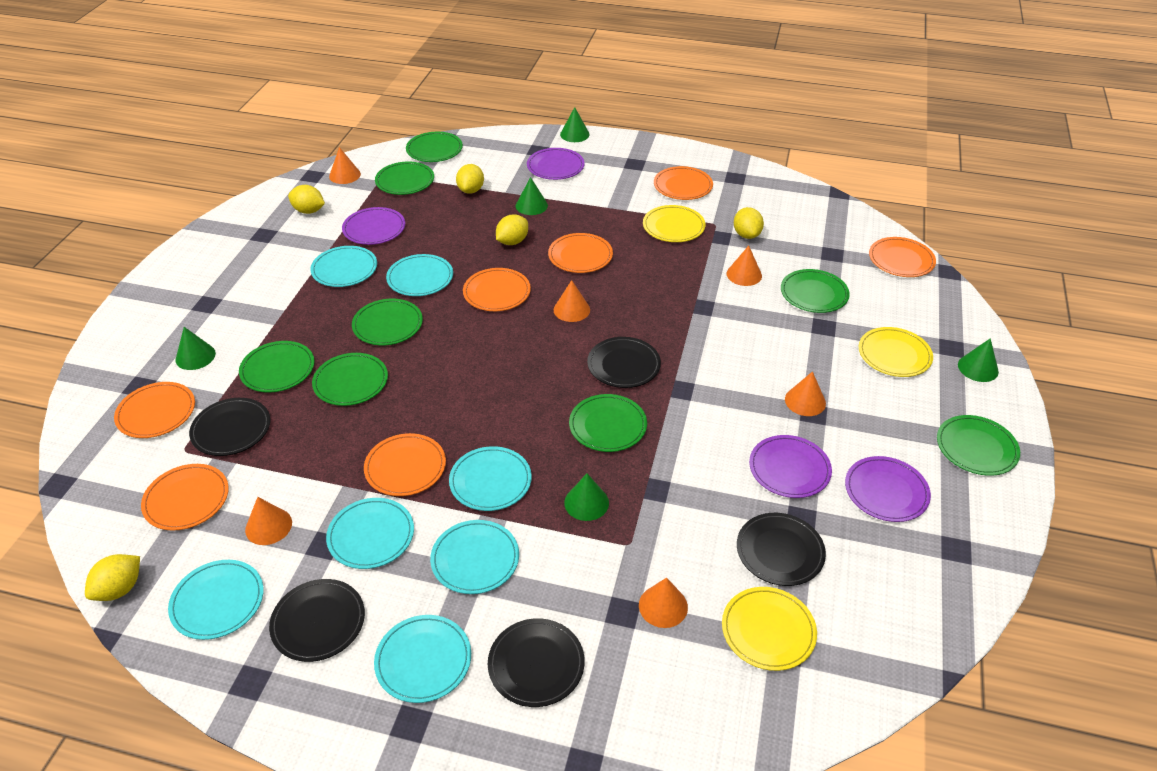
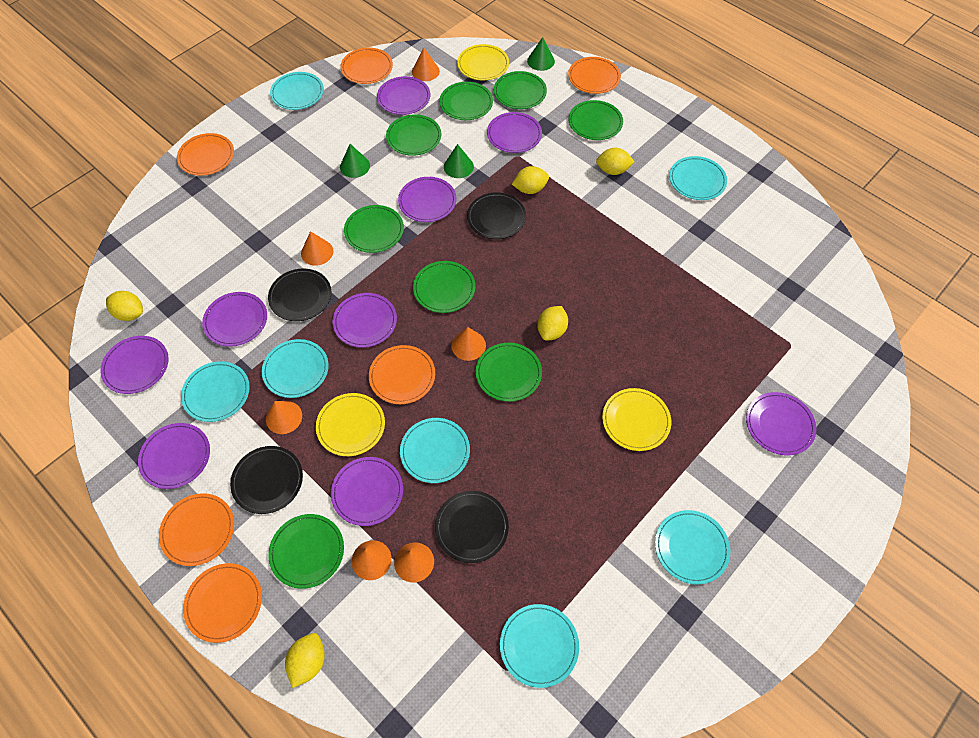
black plate: [189,398,270,456] [269,579,365,662] [488,618,585,707] [587,337,661,388] [737,513,826,586] = 5 -> [230,446,303,514] [268,269,331,321] [435,491,509,563] [467,192,526,239] = 4
green cone: [175,327,216,370] [515,177,548,215] [560,107,590,142] [564,474,609,521] [958,338,999,382] = 5 -> [340,144,370,178] [444,144,474,178] [527,37,555,71] = 3
orange plate: [114,382,195,438] [141,464,229,531] [364,433,446,496] [463,268,531,311] [548,233,613,273] [654,166,713,200] [869,237,936,277] = 7 -> [159,493,234,566] [177,133,234,176] [183,563,262,643] [341,48,393,84] [369,345,435,404] [568,57,621,94] = 6
purple plate: [342,207,405,245] [527,148,585,180] [749,435,832,498] [845,456,931,522] = 4 -> [100,336,169,394] [138,423,210,489] [202,292,267,347] [331,457,403,526] [333,293,397,348] [377,76,430,115] [398,177,456,222] [487,112,542,153] [746,392,816,455] = 9

